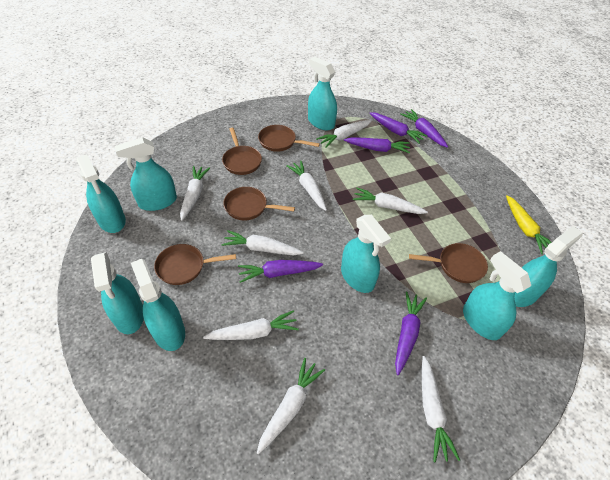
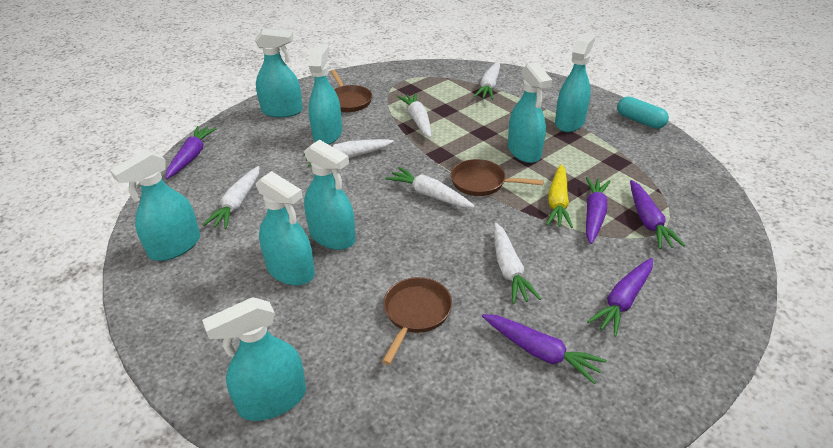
brown pan: [154,244,236,285] [222,128,262,175] [223,187,295,220] [258,125,320,152] [409,243,488,283] = 5 -> [330,70,372,112] [382,277,452,365] [451,159,544,196] = 3
turquoise capsule: none = 0 -> [617,96,669,129] = 1
white carrot: [180,166,210,221] [203,310,299,340] [222,230,303,255] [257,358,325,454] [286,161,327,211] [316,120,372,148] [353,188,428,214] [422,356,460,463] = 8 -> [203,166,260,229] [303,139,394,166] [386,167,475,208] [397,93,431,138] [473,61,500,100] [494,223,541,304] = 6

